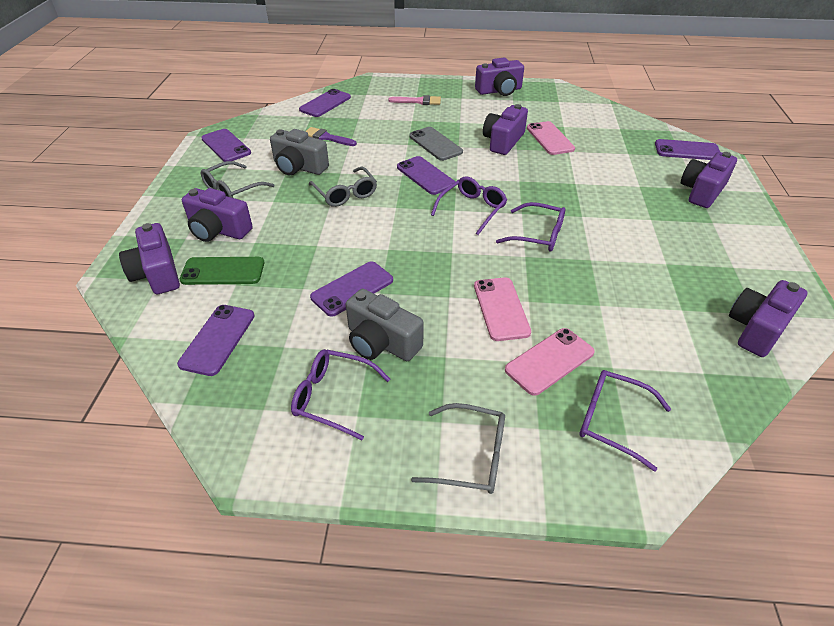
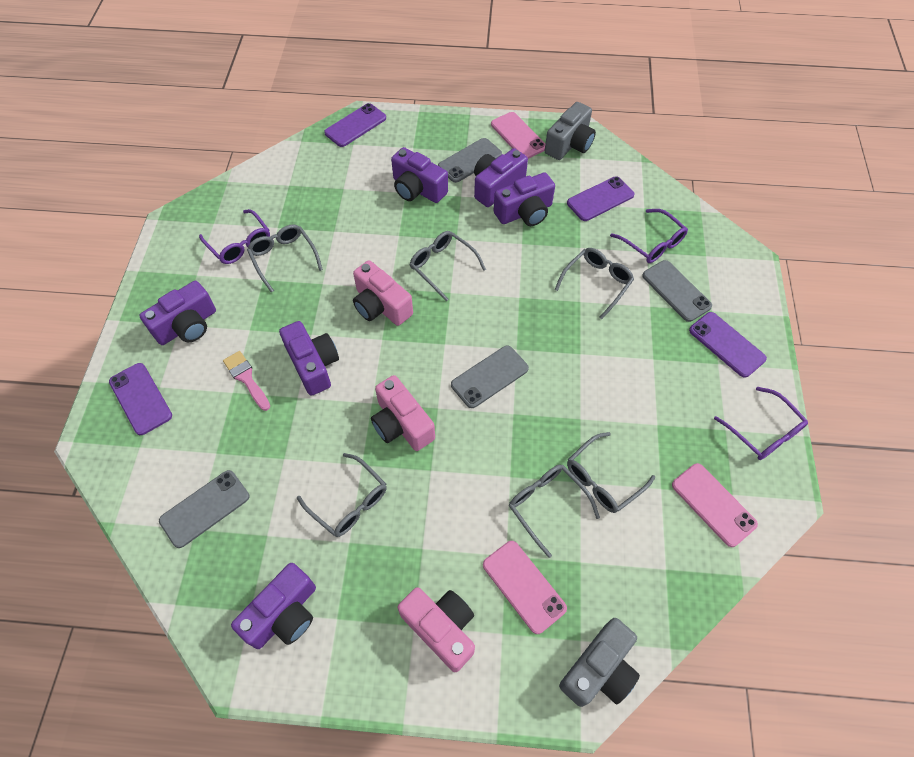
green phone: [180,257,264,285] = 1 -> none = 0
grey glasses: [201,161,274,198] [309,166,377,207] [411,403,505,494] = 3 -> [247,225,323,292] [297,453,387,537] [410,231,486,301] [509,465,600,558] [555,248,634,319] [567,432,655,513] = 6
grey phone: [409,127,463,161] = 1 -> [159,470,249,548] [438,138,502,183] [451,346,529,408] [642,260,712,322] = 4
pink camera: none = 0 -> [353,260,413,326] [371,375,435,451] [398,587,475,672] = 3
purple brush: [306,127,357,146] = 1 -> none = 0
purple glasses: [291,349,390,440] [431,176,507,235] [496,202,565,252] [579,370,671,472] = 4 -> [199,209,270,264] [610,209,688,263] [714,387,808,460] = 3
purple phone: [177,305,255,376] [201,129,251,162] [299,89,351,117] [310,261,393,317] [397,156,455,195] [655,139,720,160] = 6 -> [109,363,172,435] [324,103,386,147] [567,176,634,221] [689,312,767,378] = 4

